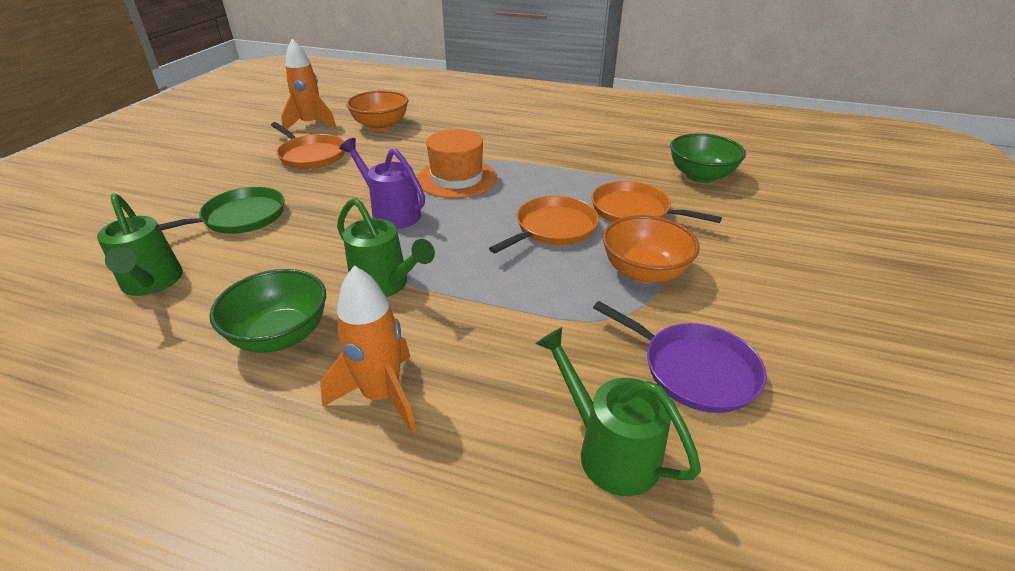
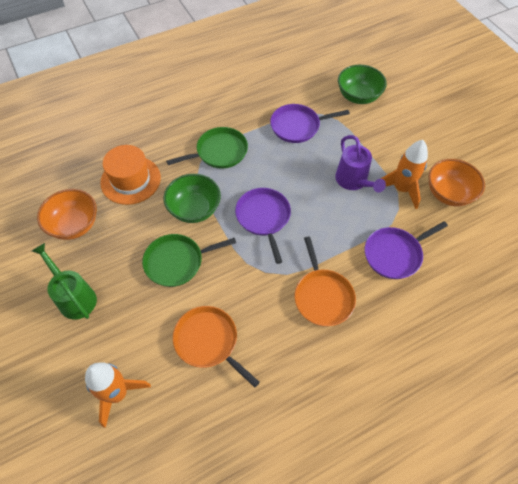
green pan: [159,187,284,234] = 1 -> [142,234,236,287] [166,127,248,168] = 2
green watering can: [97,193,183,296] [337,198,435,297] [536,327,701,496] = 3 -> [32,243,97,320] = 1
orange pan: [271,122,345,169] [489,196,599,253] [592,181,722,223] = 3 -> [173,306,260,388] [295,236,356,326] = 2
purple pan: [593,301,767,413] = 1 -> [235,188,291,264] [270,104,350,143] [365,221,448,279] = 3

